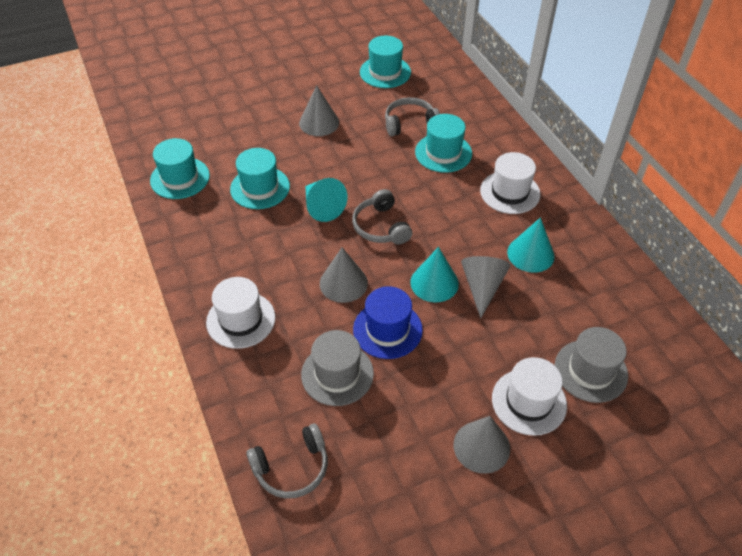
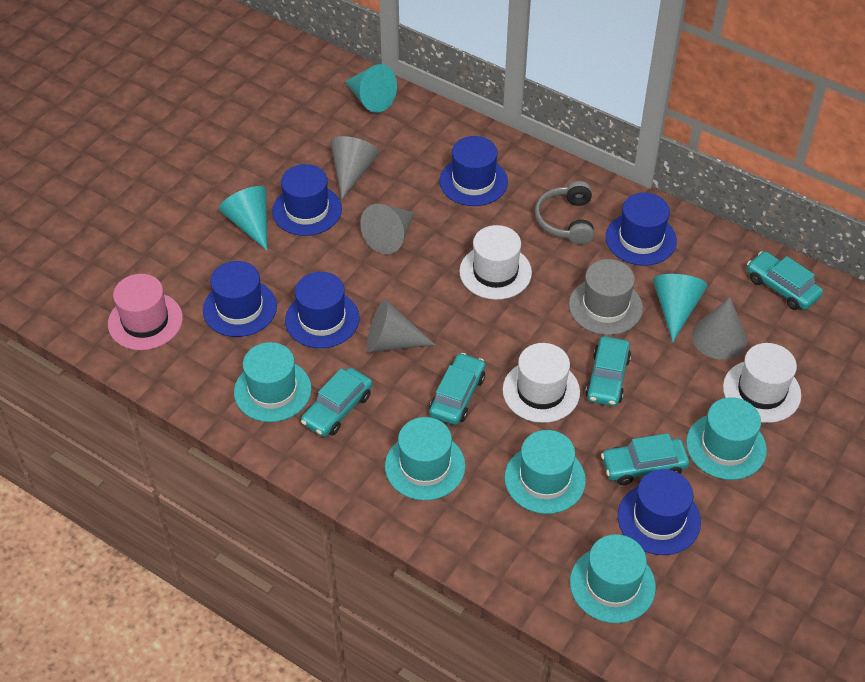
blue hat: [353,286,423,359] = 1 -> [203,261,277,337] [272,164,342,236] [285,272,359,348] [439,136,508,206] [606,193,677,266] [618,469,701,555] = 6
grey hat: [301,330,374,406] [555,327,628,403] = 2 -> [569,259,643,335] = 1
grey headphones: [246,423,328,499] [352,189,412,244] [385,97,440,136] = 3 -> [535,181,594,245] = 1
pink hat: none = 0 -> [108,274,183,350] = 1
turquoise car: none = 0 -> [301,368,373,437] [429,353,485,425] [585,336,631,406] [601,433,689,485] [747,251,823,310] = 5
turquoise hat: [150,138,210,199] [230,148,290,209] [360,35,411,88] [415,114,472,173] = 4 -> [234,342,312,422] [385,417,466,501] [504,430,586,514] [570,534,656,623] [686,397,767,480] = 5

